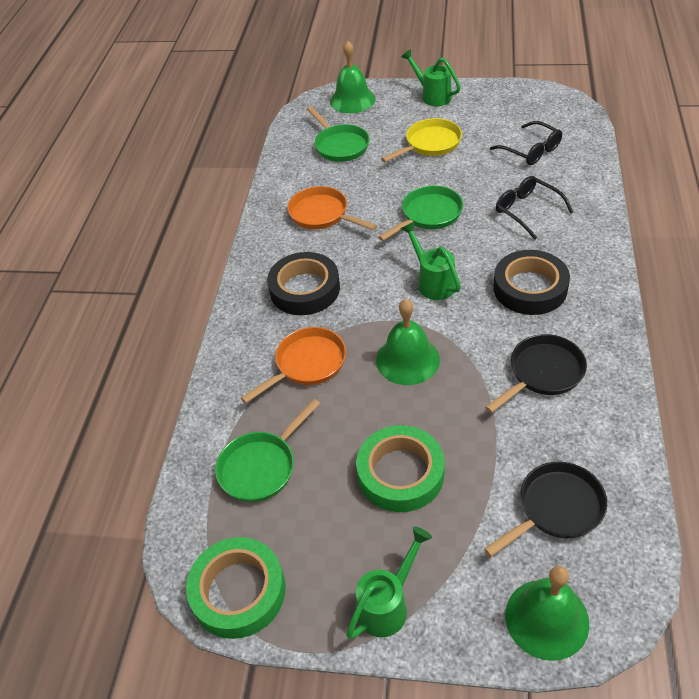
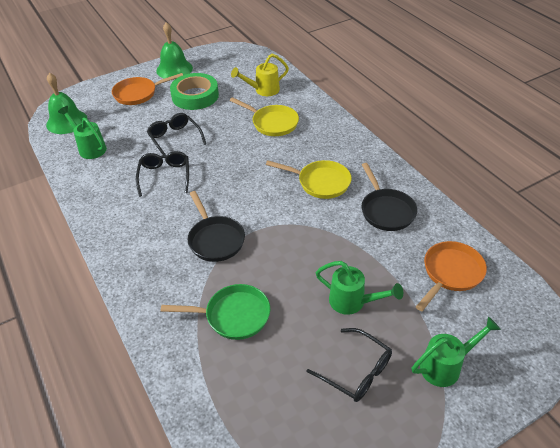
black glasses: [490,121,562,165] [496,176,573,239] = 2 -> [136,151,189,197] [147,113,206,155] [306,328,392,402] = 3
black tape: [267,252,340,315] [493,250,570,315] = 2 -> none = 0
green bell: [330,41,376,113] [376,299,440,385] [505,566,589,661] = 3 -> [46,73,87,134] [156,22,193,79] = 2
green pan: [215,399,320,502] [307,106,370,162] [378,185,463,241] = 3 -> [161,284,270,340] = 1
green tape: [186,537,285,639] [356,425,445,512] = 2 -> [170,73,219,110] = 1
yellow pan: [381,118,462,162] = 1 -> [230,97,299,136] [266,160,351,199] = 2
yellow watering can: none = 0 -> [231,54,289,96] = 1

